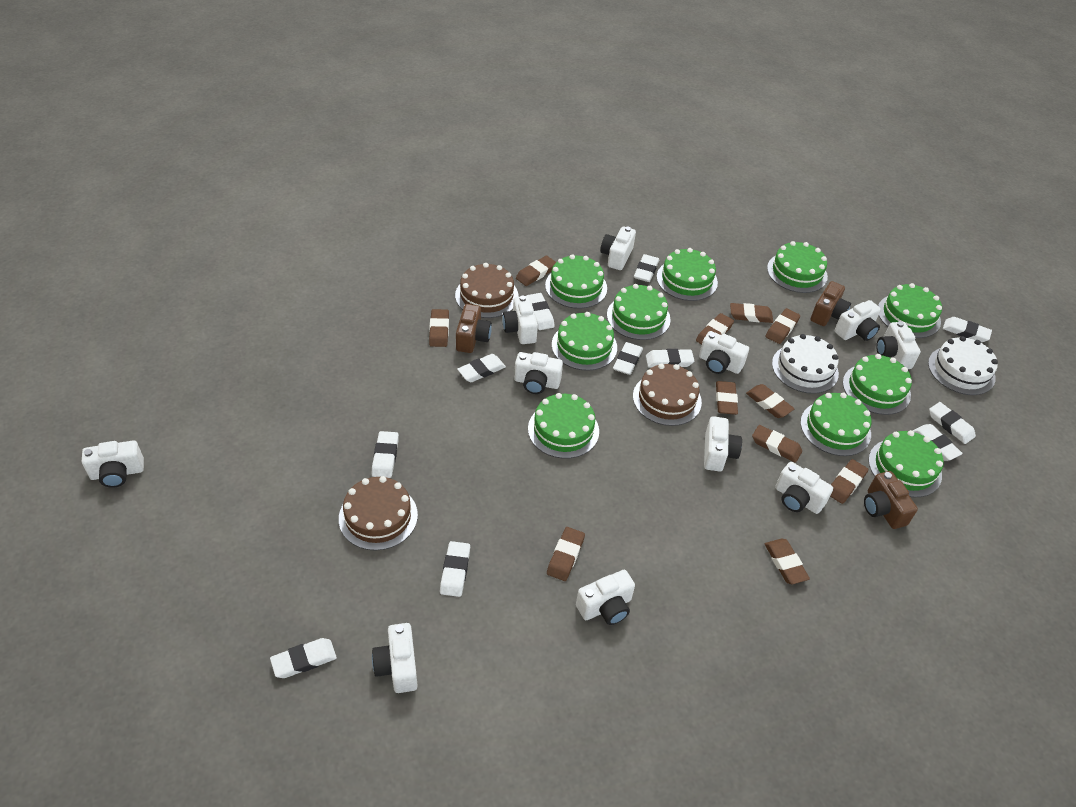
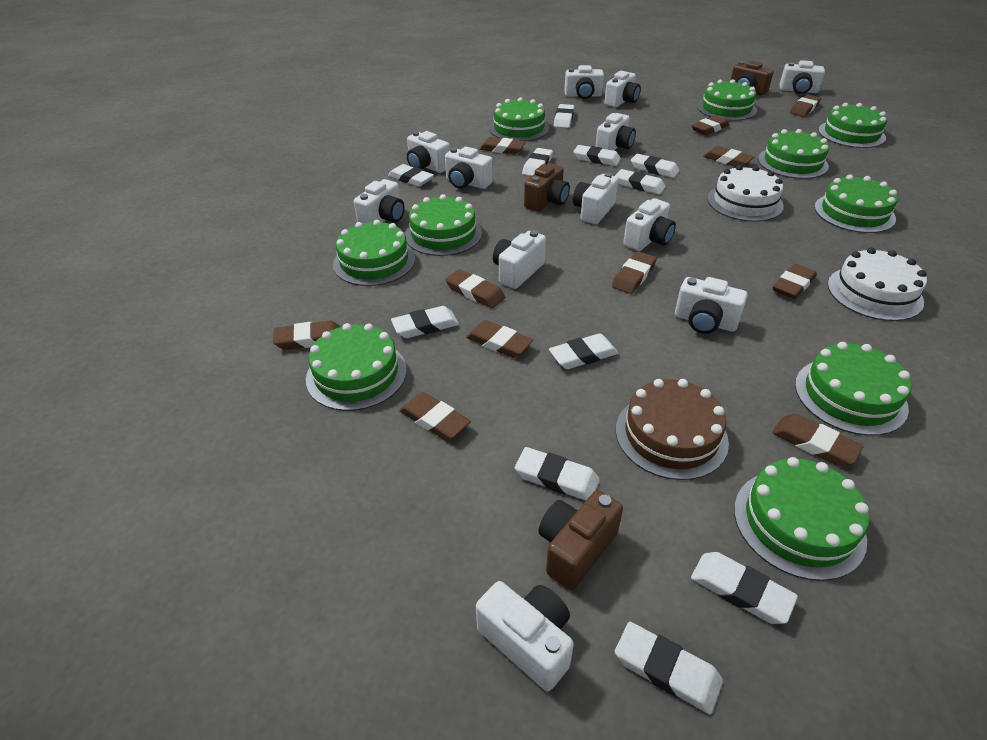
brown cake: [339,476,418,551] [455,263,518,318] [633,364,702,426] = 3 -> [616,379,729,480] = 1
white camera: [82,440,144,488] [372,623,418,693] [502,295,538,344] [514,352,563,394] [576,570,635,625] [600,227,636,270] [699,331,749,374] [704,416,742,472] [775,462,833,514] [835,300,881,341] [876,321,921,369] = 11 -> [354,179,405,223] [407,131,450,173] [445,147,493,189] [476,581,574,691] [493,230,546,289] [565,65,604,99] [573,173,618,224] [596,113,636,151] [604,71,641,107] [623,198,676,251] [675,277,748,334] [779,60,825,94] = 12

